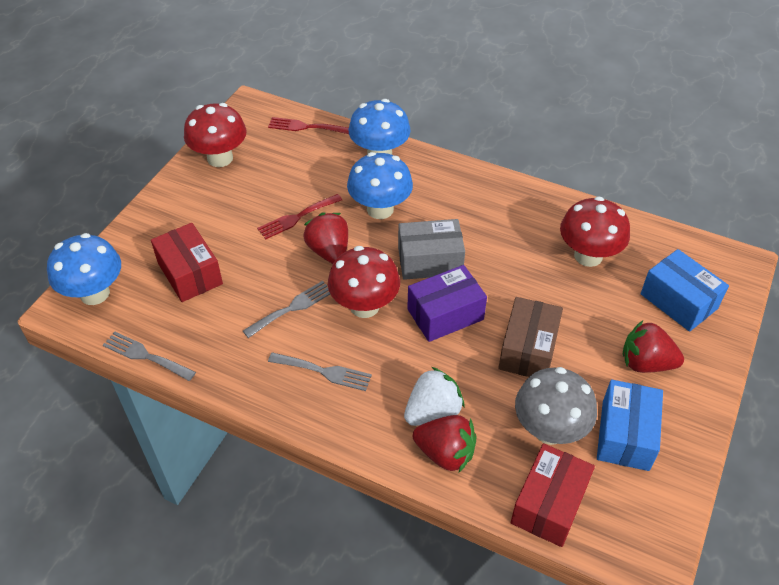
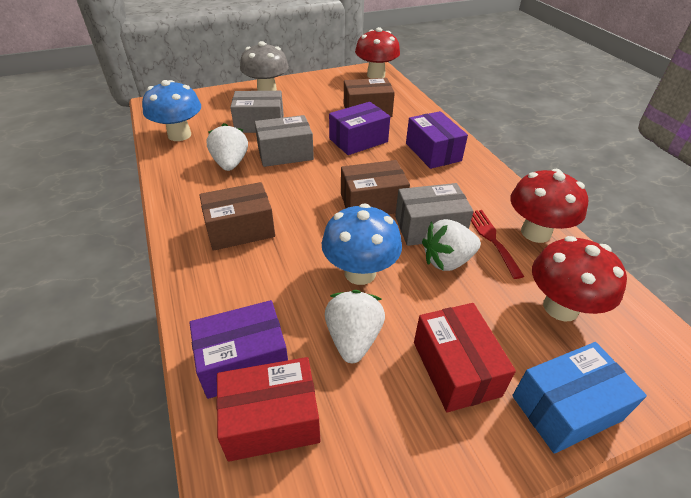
blue box: [597,380,663,471] [641,249,729,332] = 2 -> [512,342,647,454] = 1
blue mushroom: [47,233,121,305] [347,152,413,219] [348,99,411,155] = 3 -> [142,80,201,141] [322,203,402,285] = 2
brown box: [498,297,563,377] = 1 -> [199,182,275,251] [341,160,410,214] [344,78,395,117] = 3
grey box: [398,219,465,280] = 1 -> [230,91,284,133] [255,115,314,167] [395,183,474,246] = 3
grey fork: [103,332,196,381] [243,281,330,338] [268,352,372,391] = 3 -> none = 0
purple box: [407,265,487,342] = 1 -> [190,300,288,399] [329,102,390,155] [406,111,468,169] = 3
red fork: [257,194,342,239] [268,117,349,134] = 2 -> [471,210,525,279] = 1
red strawberry: [304,213,348,264] [413,415,476,472] [623,320,684,373] = 3 -> none = 0
white strawberry: [404,367,465,426] = 1 -> [207,123,248,171] [325,290,385,363] [422,219,481,271] = 3

